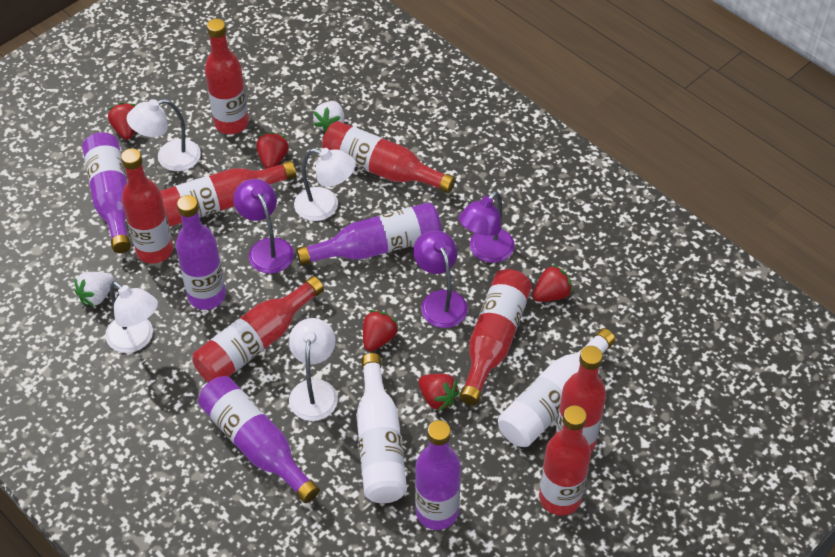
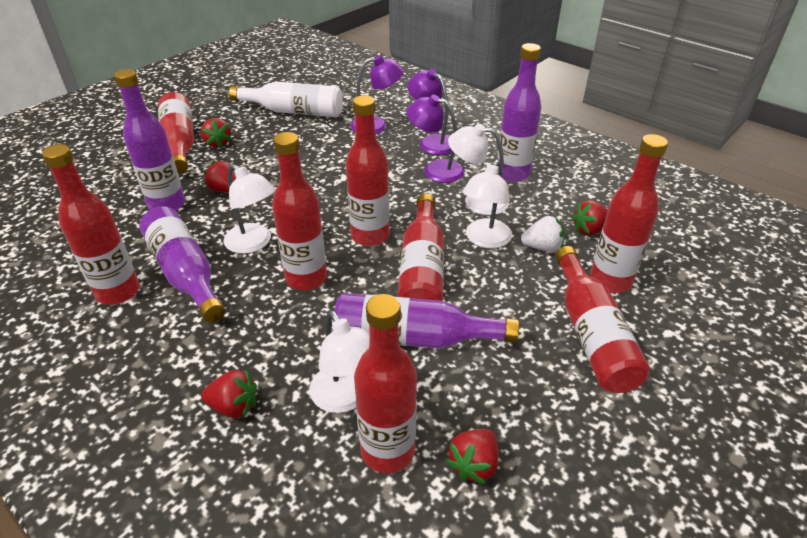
purple bottle: [82,132,131,253] [176,195,226,310] [198,376,319,503] [296,202,442,266] [415,420,461,530] = 5 -> [114,69,185,211] [139,206,225,323] [334,293,519,348] [497,43,541,182] = 4
white bottle: [356,353,407,503] [498,328,615,447] = 2 -> [229,82,343,117] = 1
white strawberry: [74,272,114,307] [313,101,345,133] = 2 -> [521,216,565,252] = 1

